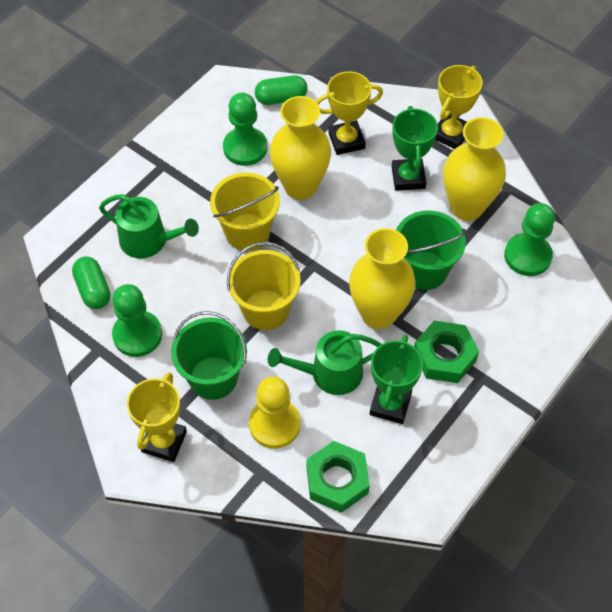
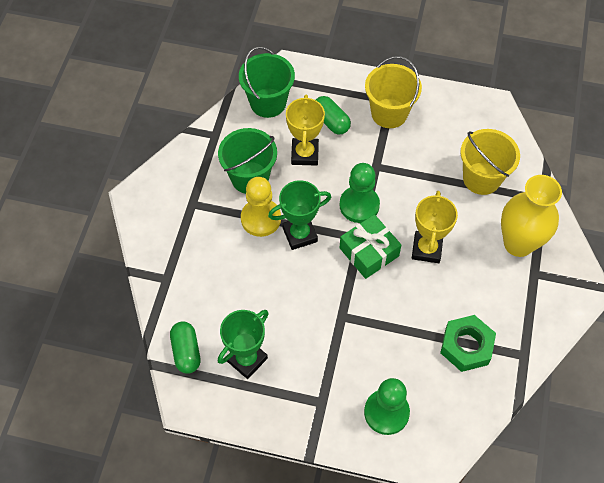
green gift: none = 0 -> [340,214,401,279] = 1
green nut: [307,441,370,513] [414,321,479,383] = 2 -> [440,315,496,372] = 1
green pawn: [112,284,162,357] [223,93,267,166] [504,203,555,276] = 3 -> [340,163,380,223] [364,378,410,435] = 2
green watering can: [99,194,199,258] [268,330,381,395] = 2 -> none = 0
yellow trophy: [127,372,187,462] [316,71,383,155] [435,65,483,149] = 3 -> [286,95,325,166] [412,191,458,263] = 2
yellow vase: [270,96,331,200] [349,228,415,329] [443,117,506,221] = 3 -> [501,175,562,257] = 1

